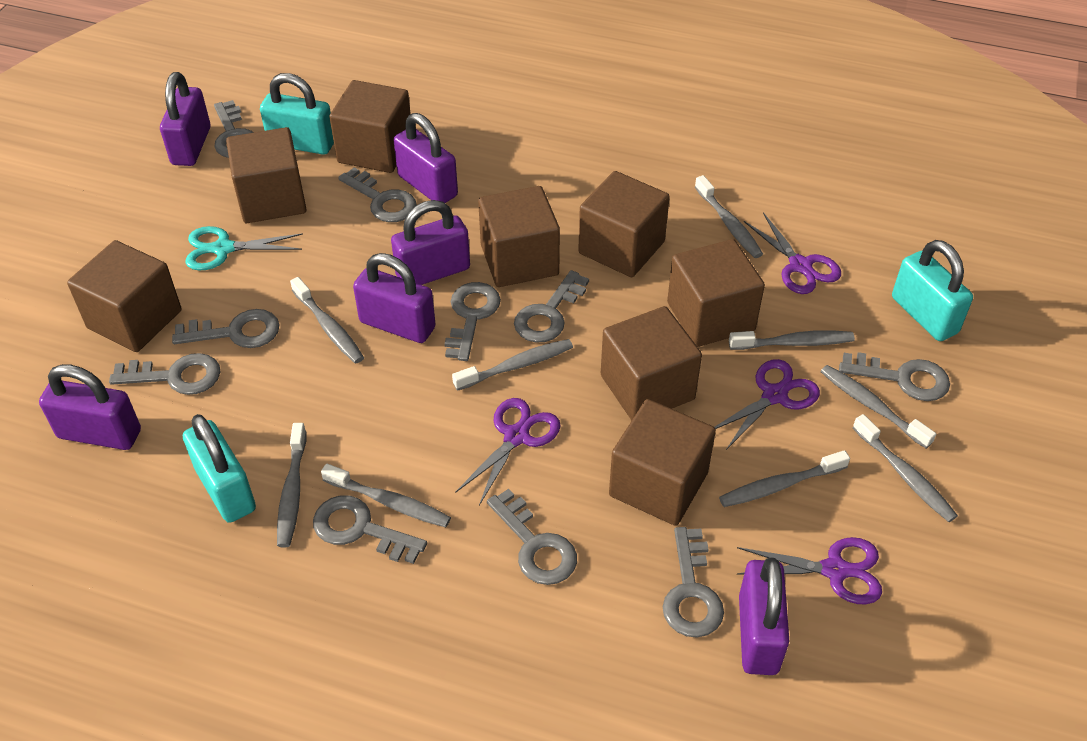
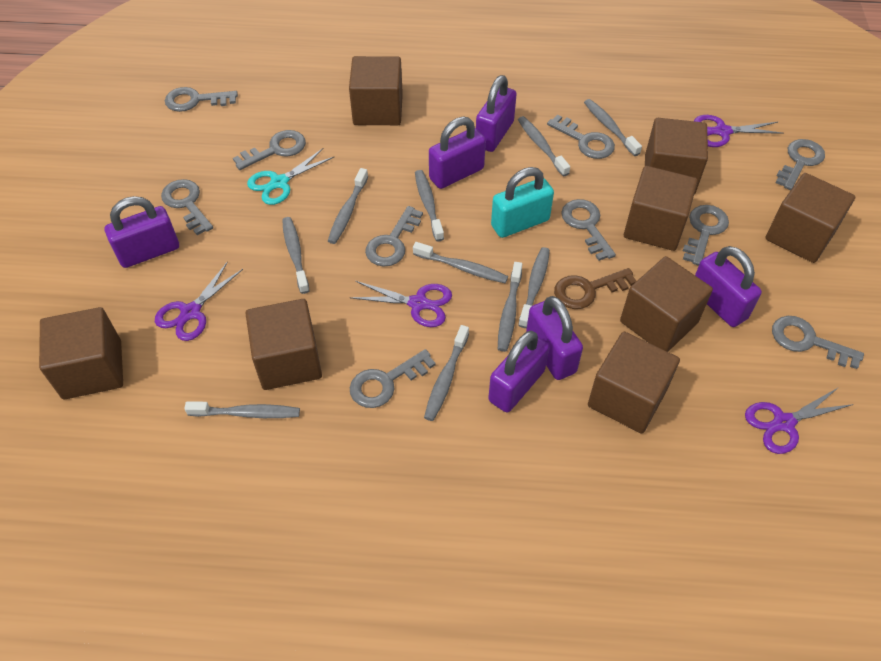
brown key: none = 0 -> [554,268,636,309] = 1
grey toothbrush: [277,423,307,548] [290,277,364,364] [321,464,451,528] [452,339,573,391] [695,175,763,258] [719,450,850,507] [729,330,855,350] [821,365,936,448] [853,414,958,522] = 9 -> [184,401,300,418] [282,217,310,294] [328,168,368,244] [413,242,508,283] [415,170,444,241] [424,325,469,421] [498,262,522,352] [518,116,570,176] [518,247,550,328] [584,99,642,156] = 10
turquoise padlock: [183,414,256,523] [260,73,334,155] [892,240,973,341] = 3 -> [491,167,554,238] = 1

